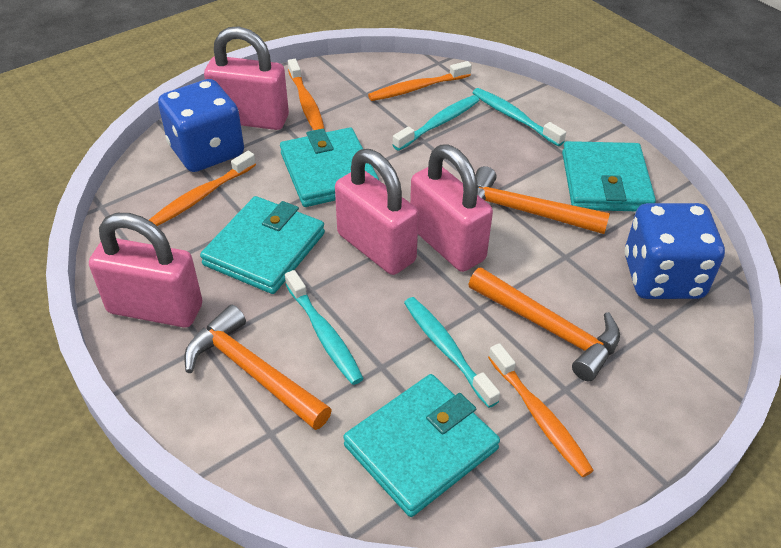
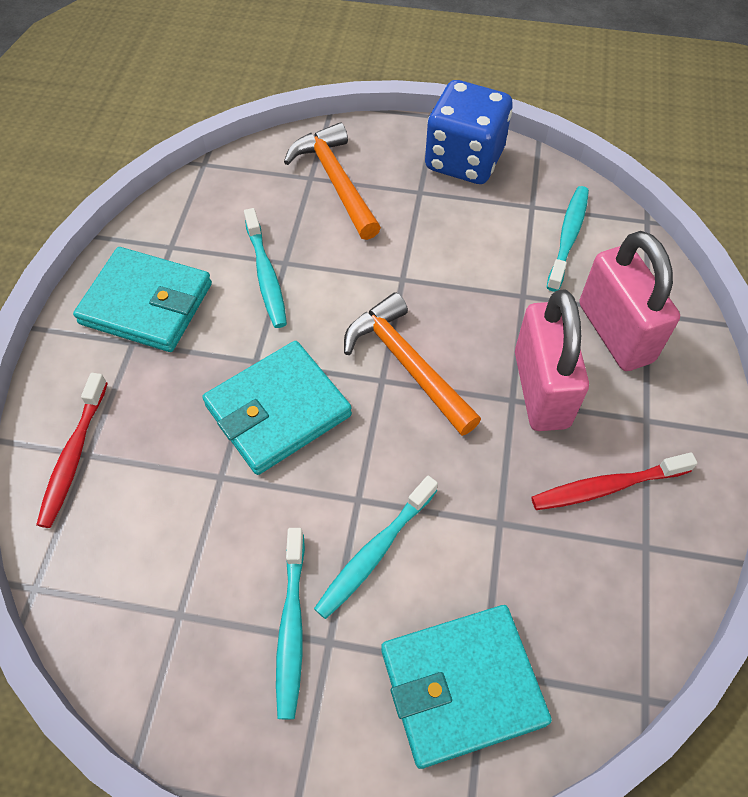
blue dice: [158,79,244,172] [625,203,725,299] = 2 -> [425,80,513,184] = 1
orange hammer: [184,305,332,430] [468,267,620,381] [476,166,610,234] = 3 -> [284,123,381,240] [344,292,481,436] = 2
orange toothbrush: [149,151,256,226] [288,59,325,130] [368,61,472,101] [488,343,594,477] = 4 -> none = 0
pink padlock: [89,213,202,327] [204,26,289,130] [335,149,419,275] [410,144,493,272] = 4 -> [515,289,589,431] [580,231,680,371] = 2
red toothbrush: none = 0 -> [36,373,108,528] [531,452,697,510] = 2
turquoise wallet: [200,196,325,294] [280,127,379,207] [343,374,500,517] [562,141,656,211] = 4 -> [73,247,212,352] [202,341,352,475] [381,605,552,769] = 3

